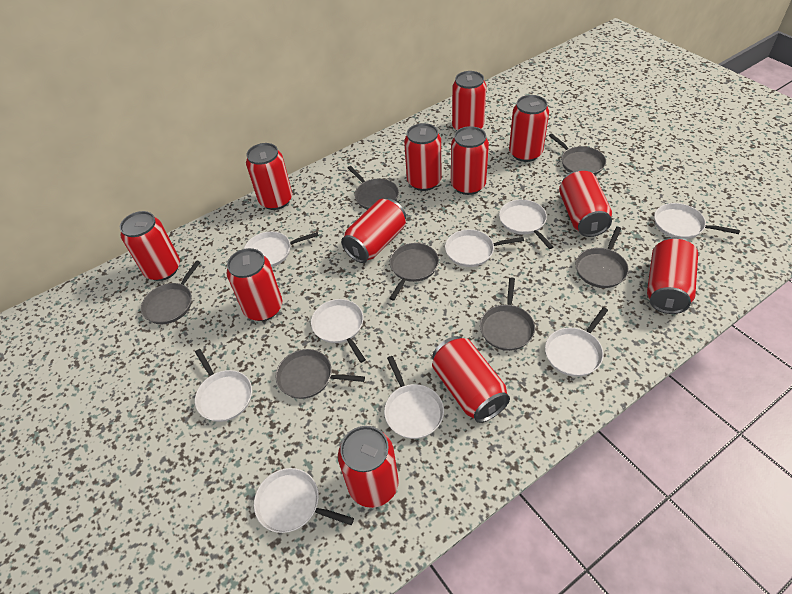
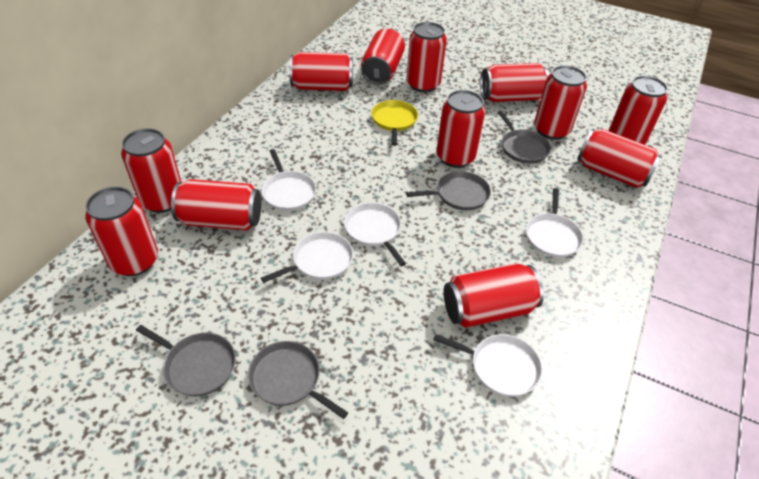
grey pan: [141,260,201,324] [276,349,365,399] [348,166,399,210] [389,243,439,301] [480,278,535,351] [549,134,606,175] [575,227,629,288] = 7 -> [136,325,236,396] [248,341,348,419] [406,171,491,210] [498,111,551,164] = 4
white pan: [195,349,252,422] [244,231,319,267] [254,468,354,533] [311,299,366,363] [384,356,444,439] [445,229,524,267] [499,199,553,249] [545,307,608,377] [654,203,740,239] = 9 -> [261,232,353,283] [262,149,316,211] [344,203,406,266] [433,334,543,397] [526,188,584,258] = 5
yellow pan: none = 0 -> [371,100,418,146] = 1

